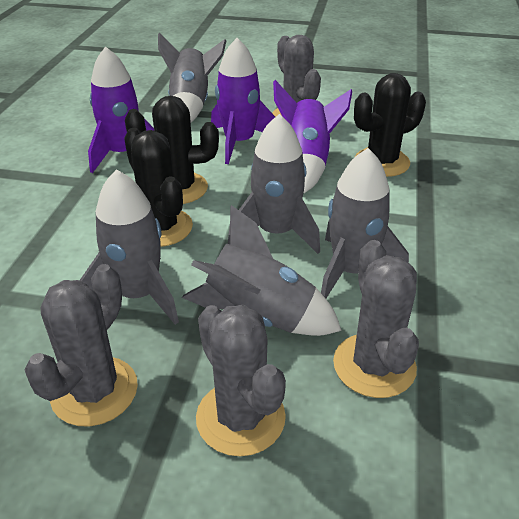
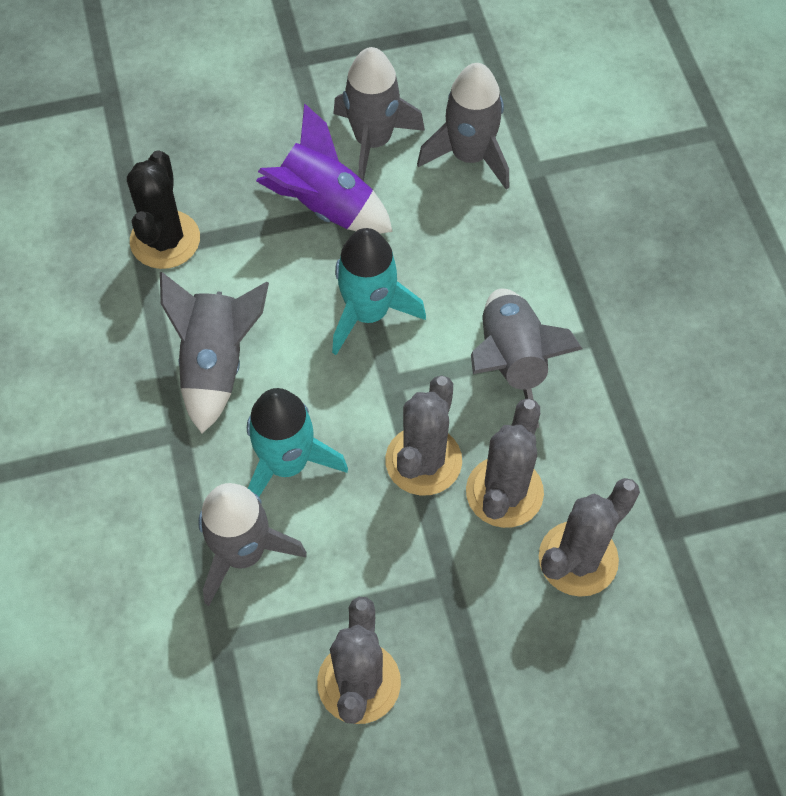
black cactus: [124,128,193,247] [125,96,219,204] [354,73,426,177] = 3 -> [127,150,200,269] = 1
purple rocket: [88,46,154,173] [211,38,275,164] [273,80,352,193] = 3 -> [256,103,393,234] = 1
turquoise rocket: none = 0 -> [247,388,348,497] [332,228,426,355] = 2

